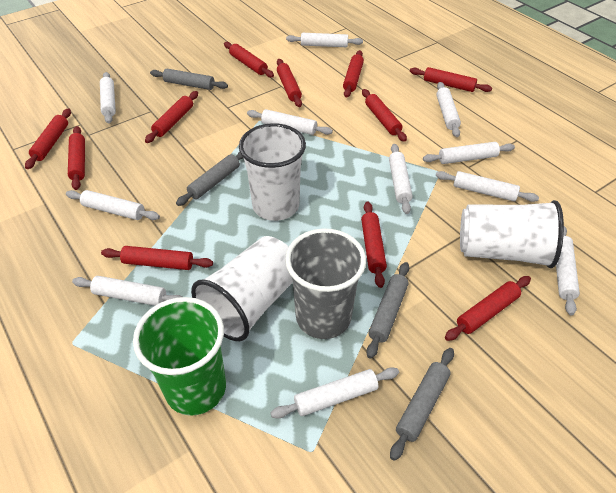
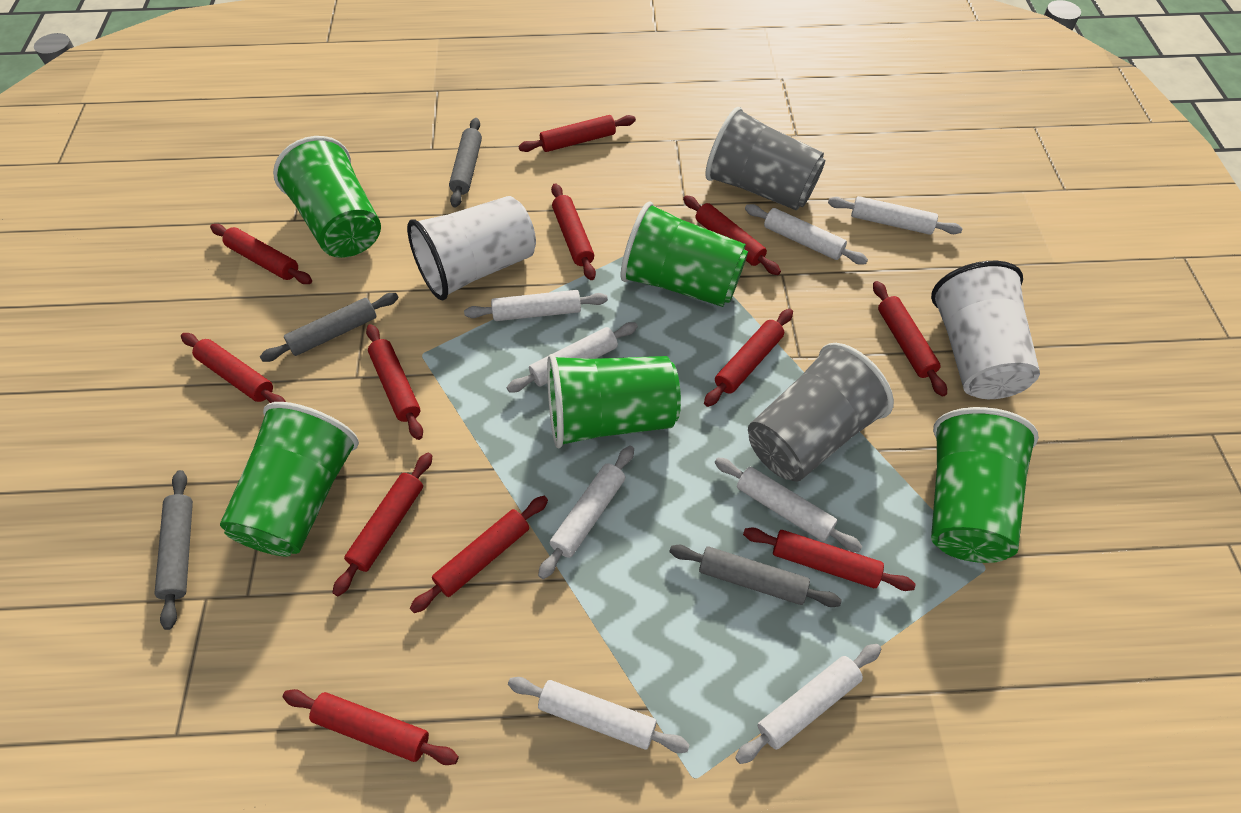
green cup: [133,297,226,416] = 1 -> [220,402,359,557] [273,136,381,258] [547,354,681,448] [621,201,748,307] [931,407,1039,563] = 5
grey cup: [285,228,366,339] = 1 -> [705,107,825,210] [748,343,894,482] = 2
red rolling pin: [25,108,71,169] [68,126,85,190] [101,246,213,270] [145,91,198,143] [224,42,274,78] [277,59,302,107] [343,50,364,98] [361,201,387,288] [362,89,407,142] [410,67,492,92] [445,276,531,341] = 11 -> [181,333,286,403] [210,224,312,284] [283,689,459,765] [333,453,432,596] [366,324,423,440] [410,496,548,613] [518,115,636,152] [551,183,596,280] [683,195,781,275] [704,309,793,407] [743,527,916,591] [873,281,947,397] = 12
white cup: [191,236,293,341] [239,123,306,221] [460,200,564,268] = 3 -> [407,196,536,300] [931,261,1040,399] = 2
white rolling pin: [66,190,160,220] [72,276,182,306] [100,72,116,124] [247,109,333,135] [270,367,399,419] [286,33,363,47] [389,144,413,214] [423,142,515,164] [436,82,461,137] [436,171,539,202] [556,226,580,316] = 11 -> [464,290,608,321] [507,322,638,392] [508,677,690,753] [538,446,634,579] [715,458,862,552] [735,644,881,764] [745,204,868,265] [828,196,962,235] = 8

